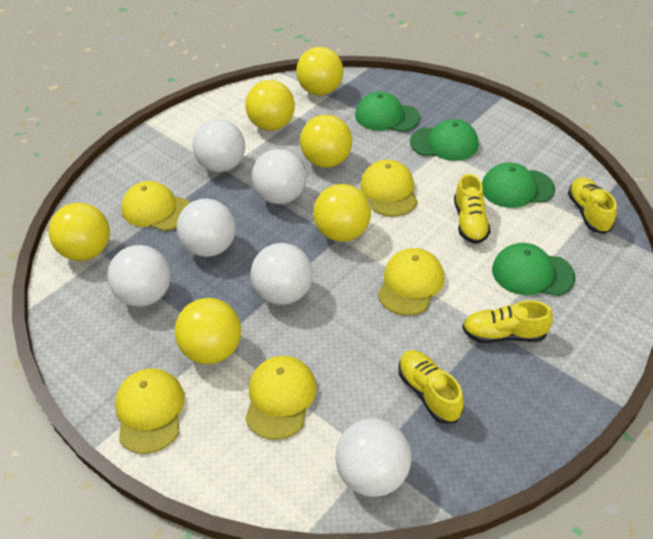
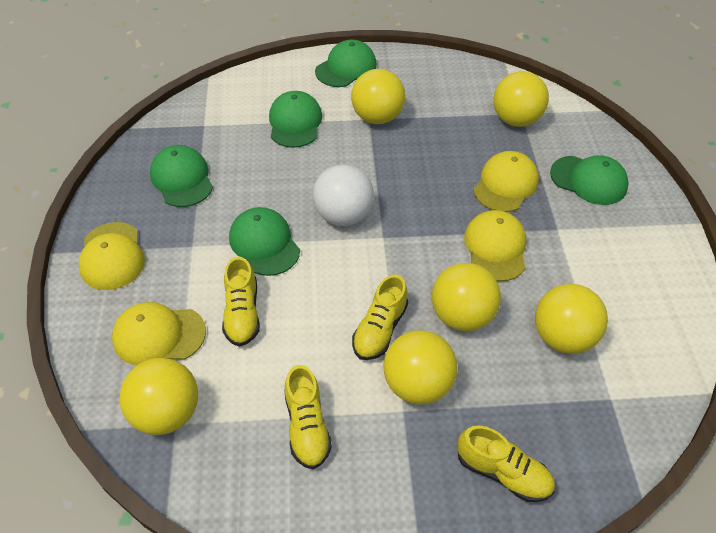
green cap: [355,91,420,132] [410,119,479,161] [482,163,555,208] [492,243,576,296] = 4 -> [150,145,213,207] [229,207,300,276] [269,91,322,148] [315,39,377,87] [550,155,629,205] = 5
white ball: [107,245,171,307] [177,198,236,257] [192,119,245,172] [251,243,313,305] [252,149,307,204] [335,418,411,497] = 6 -> [313,165,374,226] = 1
yellow cap: [115,368,185,454] [121,181,190,231] [245,356,317,440] [360,160,418,217] [378,248,444,316] = 5 -> [78,222,145,290] [112,302,206,365] [464,210,526,282] [473,151,539,212] = 4

